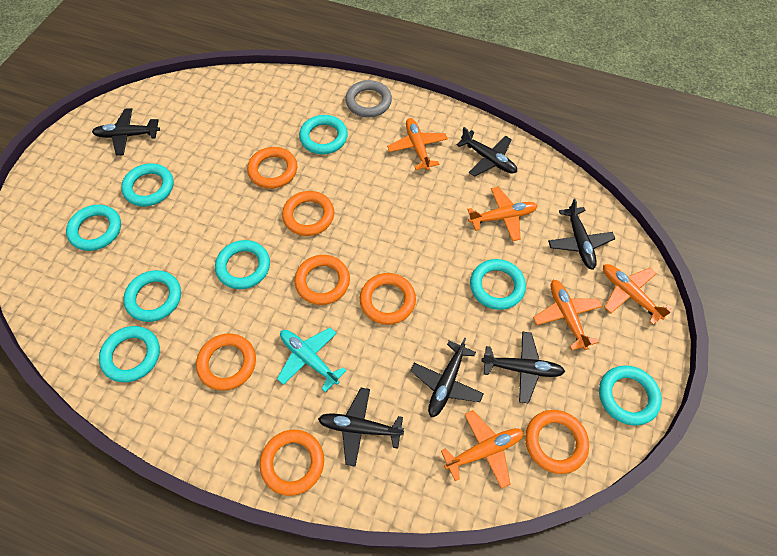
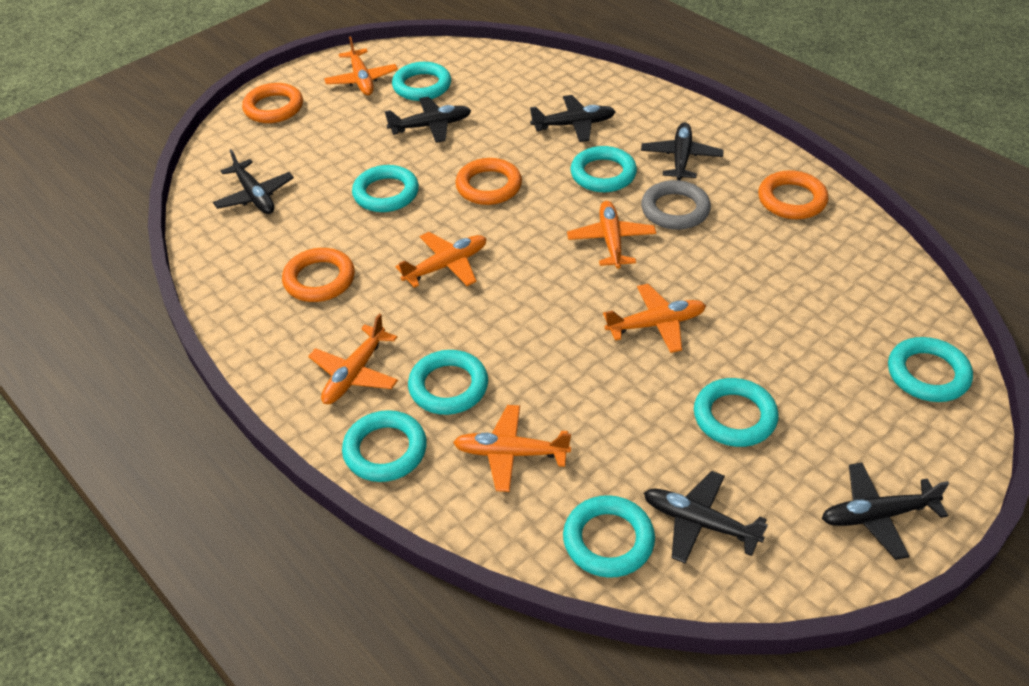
orange plane: [387,118,448,170] [441,410,524,489] [467,187,538,241] [533,280,603,350] [603,264,672,325] = 5 -> [308,313,398,404] [324,36,398,95] [395,232,487,288] [453,405,571,492] [567,201,656,269] [603,284,706,353] = 6
orange ring: [196,334,256,390] [247,147,297,189] [260,430,324,496] [282,191,334,236] [294,255,350,305] [360,273,416,325] [525,410,589,474] = 7 -> [242,83,303,123] [282,248,355,302] [455,158,522,205] [758,170,828,219] = 4
turquoise plane: [277,328,347,392] = 1 -> none = 0

